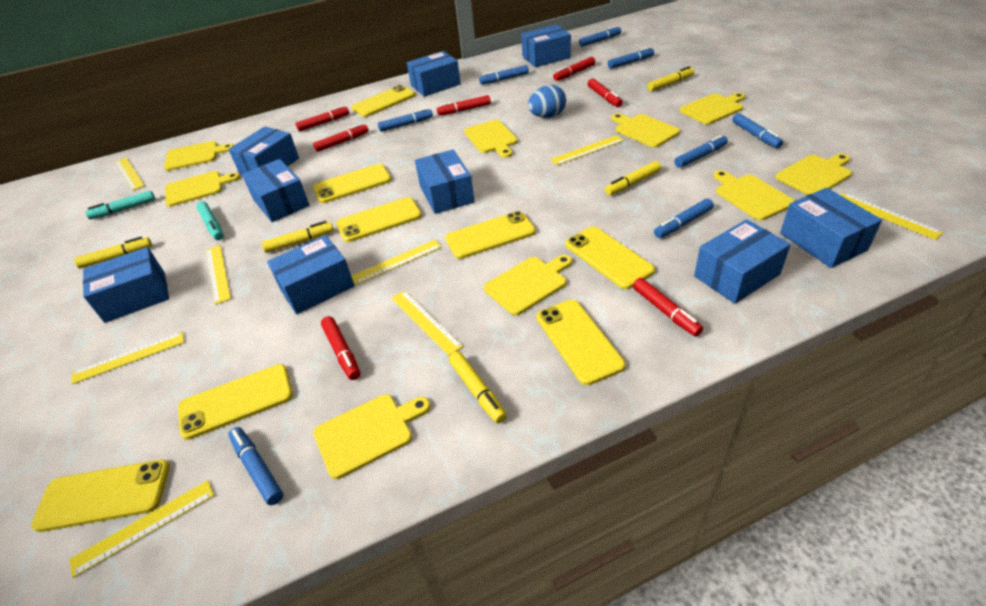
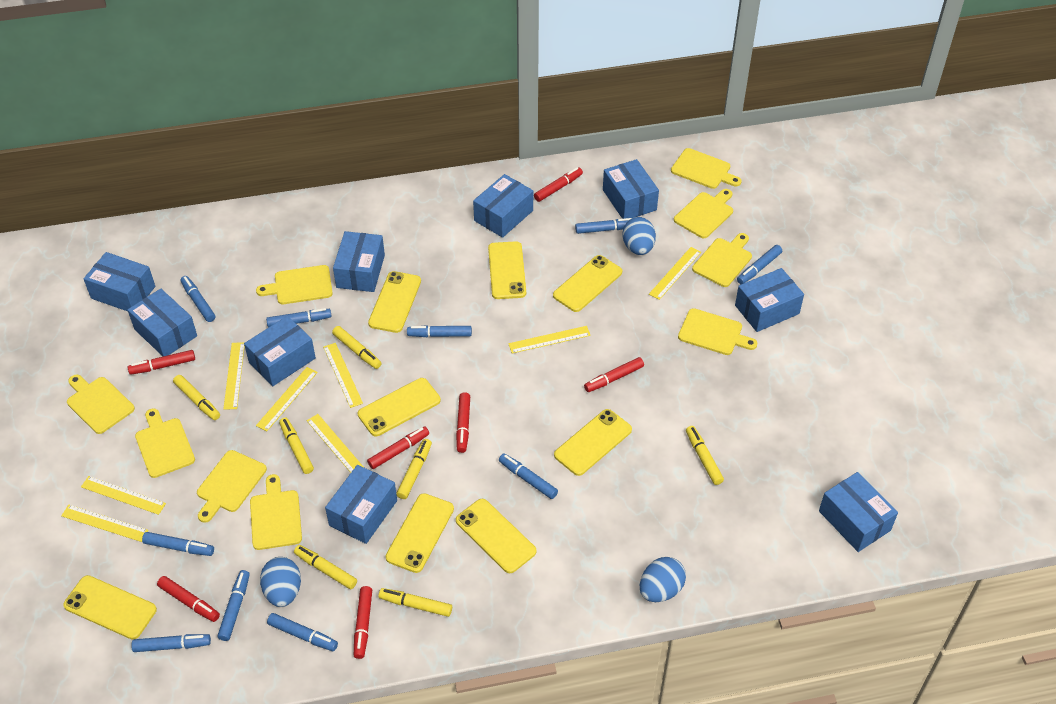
blue egg: [528,85,566,118] = 1 -> [260,557,301,607] [622,217,656,255] [640,557,686,602] = 3
blue marker: [228,427,283,505] [378,108,433,132] [479,65,529,84] [579,26,621,47] [608,47,654,69] [654,198,714,238] [674,135,728,168] [732,113,783,148] = 8 -> [131,634,211,652] [142,532,214,556] [180,276,216,322] [217,570,250,641] [266,308,332,328] [267,613,338,651] [407,325,472,337] [499,453,558,499] [575,218,632,234] [737,245,782,284] = 10
turquoise marker: [85,191,155,219] [196,201,224,240] = 2 -> none = 0
yellow marker: [74,237,152,269] [261,221,334,253] [449,351,507,423] [605,161,661,195] [647,66,694,92] = 5 -> [173,375,220,420] [279,418,314,474] [294,545,357,589] [332,326,381,369] [379,588,452,617] [396,439,432,499] [686,426,724,485] = 7

